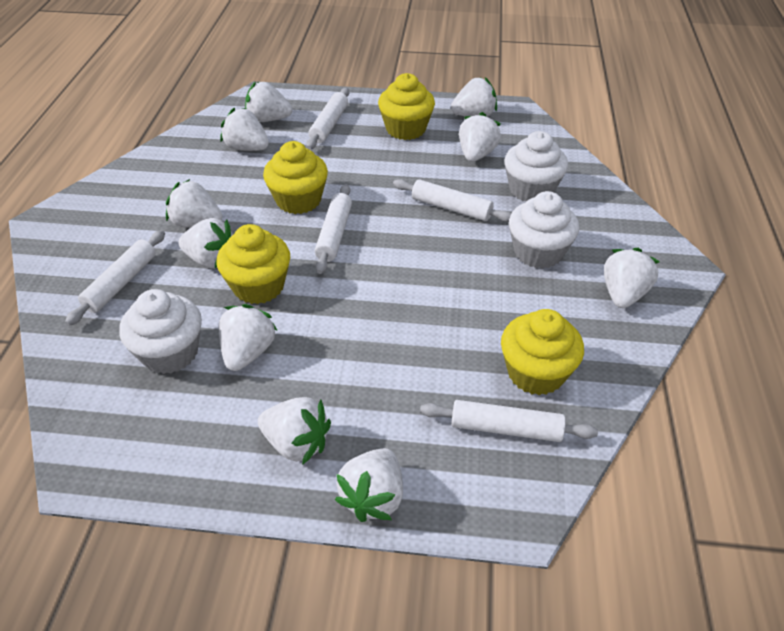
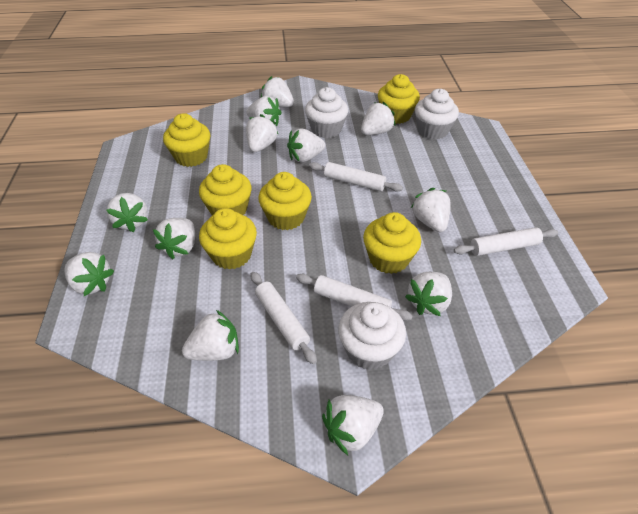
white rolling pin: [65,230,165,326] [306,88,349,150] [315,184,352,274] [393,179,512,222] [420,400,598,442] = 5 -> [251,272,317,364] [296,274,413,321] [309,162,403,191] [454,227,558,256] = 4
white strawberry: [166,179,222,228] [178,218,233,269] [219,304,278,371] [220,108,269,151] [245,81,292,122] [258,397,331,465] [335,448,403,522] [451,77,497,117] [459,112,501,162] [604,248,660,308] = 10 -> [64,252,114,296] [106,193,148,232] [153,218,195,259] [182,310,239,361] [246,96,282,126] [246,114,278,152] [261,76,294,107] [287,128,325,162] [322,395,384,455] [361,102,396,135] [405,272,452,316] [411,188,451,232] = 12
yellow cupcake: [217,224,290,304] [263,141,328,214] [378,73,435,140] [501,309,584,395] = 4 -> [163,113,210,167] [199,164,252,216] [199,208,257,270] [258,172,312,230] [363,212,421,274] [378,74,420,124] = 6

